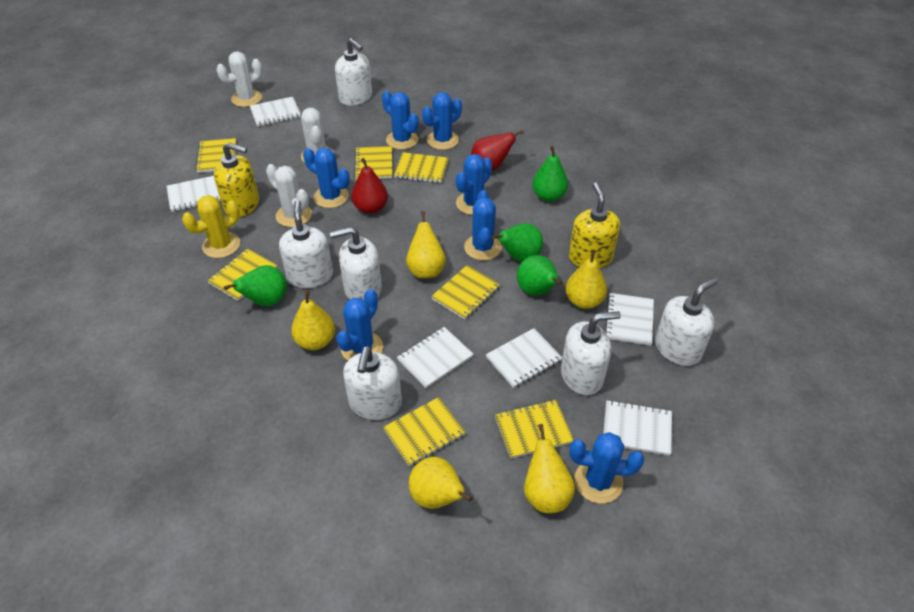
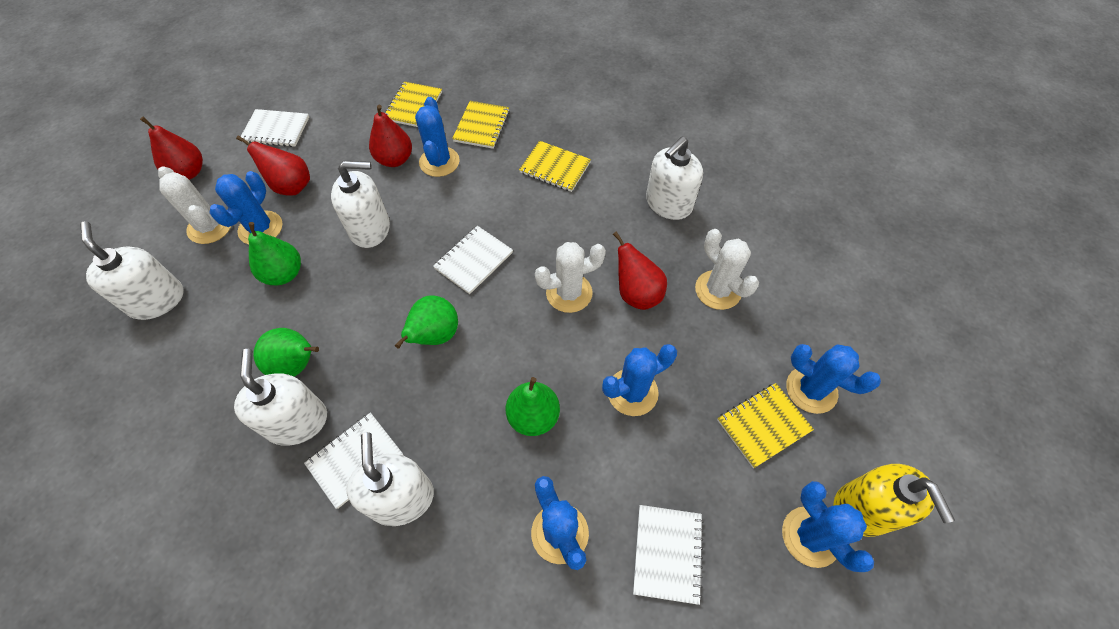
blue cactus: [303,148,350,208] [336,289,383,361] [382,91,419,150] [422,92,462,150] [456,154,492,215] [464,190,502,261] [570,432,644,504] = 7 -> [209,171,282,245] [415,97,460,177] [531,476,589,570] [602,344,677,416] [782,481,874,572] [786,344,881,414] = 6
red pear: [351,158,388,214] [471,130,524,171] = 2 -> [140,117,203,180] [236,135,310,196] [369,105,412,167] [613,231,667,310] = 4
white notebook: [166,176,221,212] [250,96,301,127] [397,327,474,388] [486,328,562,388] [603,400,672,456] [605,293,654,346] = 6 -> [241,109,309,147] [304,413,404,509] [433,226,513,294] [633,505,704,605] = 4
white soap dispenser: [279,200,333,288] [330,227,382,300] [335,38,372,106] [343,346,402,420] [561,311,621,395] [655,277,718,366] = 6 -> [80,221,184,320] [234,349,327,446] [331,161,390,248] [346,432,434,526] [646,137,703,220] = 5
yellow cactus: [182,195,240,258] = 1 -> none = 0
yellow notebook: [195,138,236,173] [207,248,278,301] [354,146,393,180] [383,397,466,466] [394,152,449,183] [431,265,500,320] [495,400,574,459] = 7 -> [385,81,442,127] [452,101,510,149] [519,141,591,192] [717,383,814,468] = 4
yellow pear: [291,290,335,350] [406,211,446,278] [409,457,473,509] [524,424,575,513] [566,250,607,309] = 5 -> none = 0
yellow soap dispenser: [214,143,259,217] [569,183,620,268] = 2 -> [833,464,955,537] = 1

